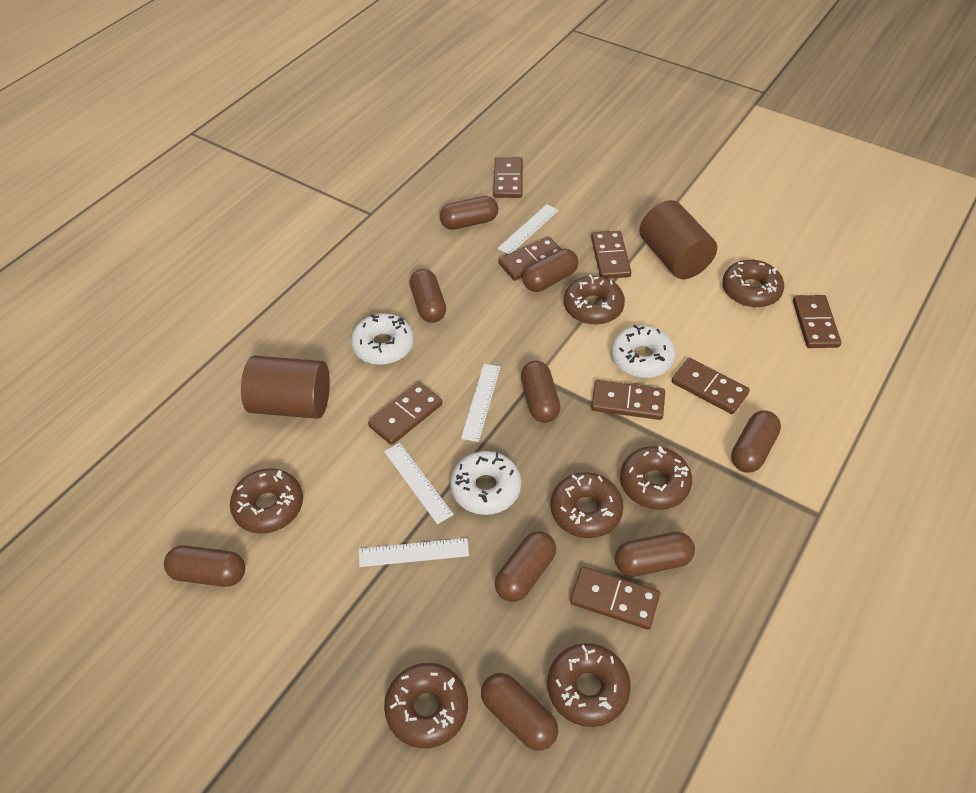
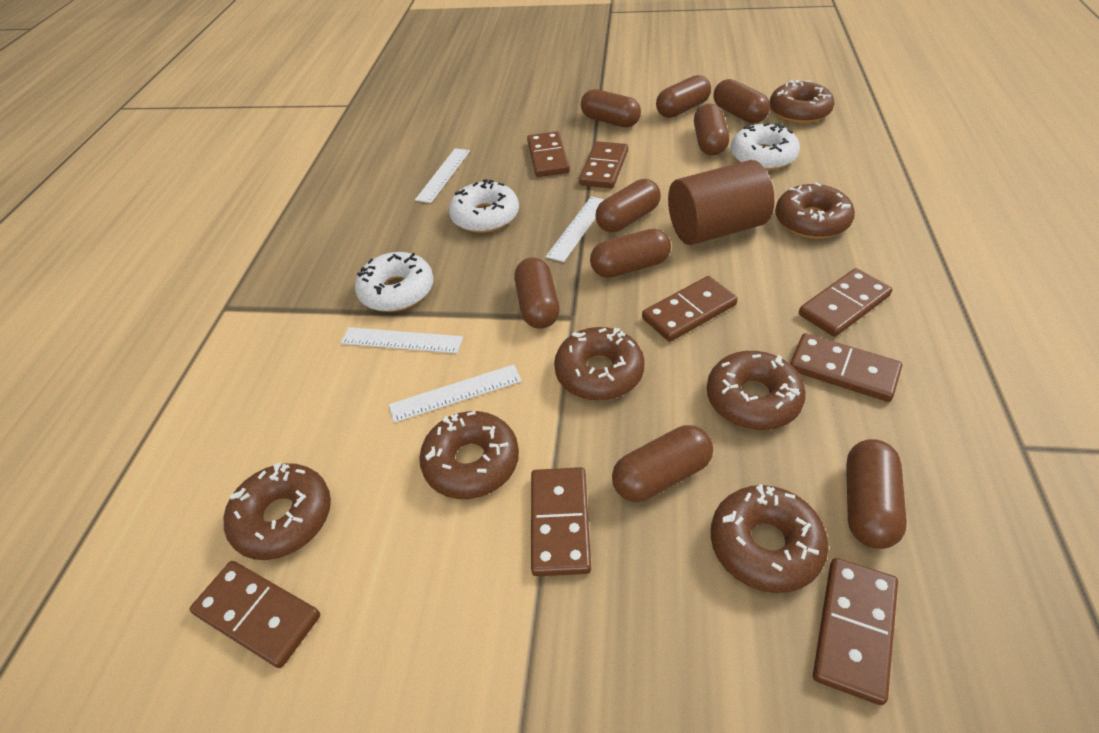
brown cylinder: [241,356,330,419] [639,200,717,279] = 2 -> [668,160,775,245] = 1

